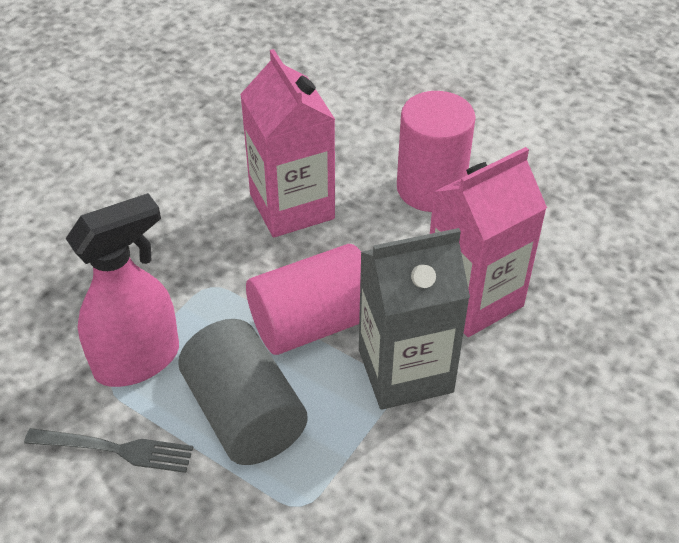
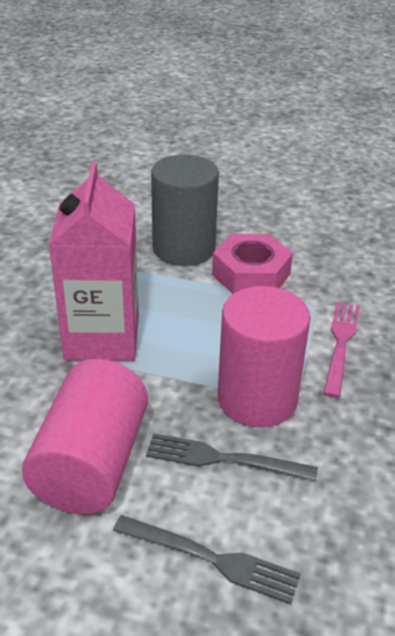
grey carton: [359,228,470,410] = 1 -> none = 0
grey fork: [24,428,193,473] = 1 -> [113,515,301,604] [146,433,318,481] = 2
pink carton: [240,49,335,238] [430,147,547,337] = 2 -> [49,163,139,361] = 1
pink fork: none = 0 -> [324,302,360,398] = 1
pink nut: none = 0 -> [212,234,293,294] = 1
pink spray bottle: [66,193,179,387] = 1 -> none = 0

